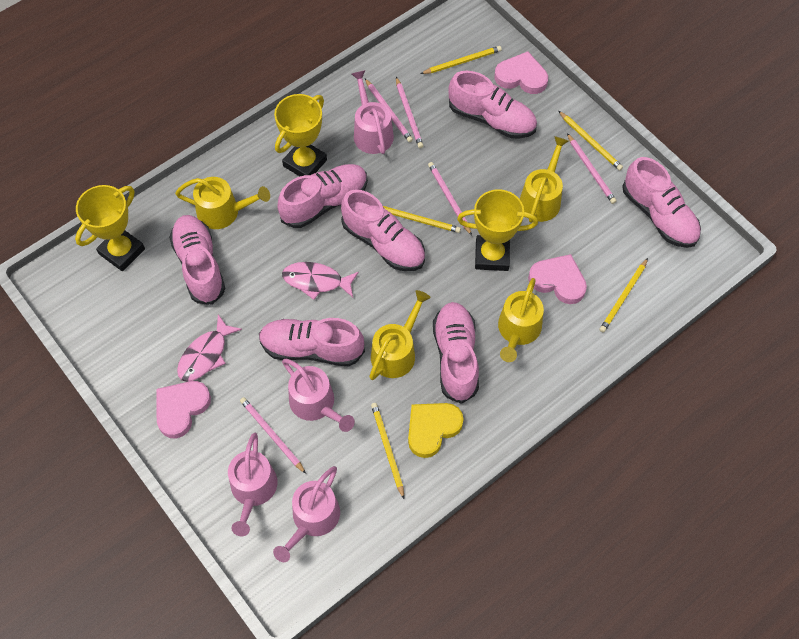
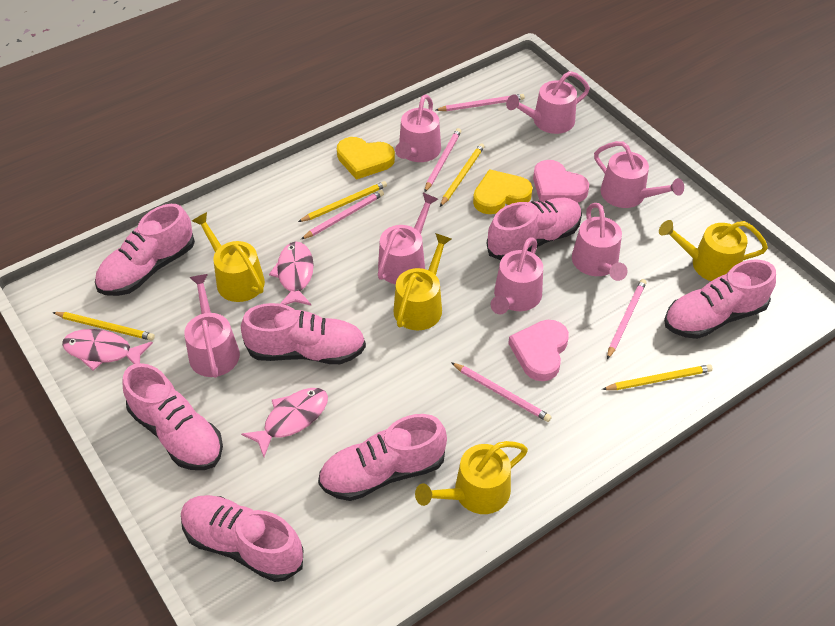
pink fish: [177,315,242,382] [282,262,359,300] = 2 -> [62,329,153,371] [241,388,328,457] [269,241,314,306] = 3
pink heart: [156,381,211,438] [494,52,548,94] [528,254,587,304] = 3 -> [508,320,569,381] [533,160,589,203] = 2
pink watering can: [228,433,277,537] [273,466,340,562] [282,359,355,432] [352,70,394,154] = 4 -> [184,274,240,378] [378,193,438,284] [395,94,441,162] [491,237,543,314] [506,71,590,134] [572,203,627,281] [594,141,684,208] = 7
yellow heart: [408,403,464,458] = 1 -> [337,137,395,180] [473,169,533,214] = 2
yellow pencil: [371,403,404,499] [383,206,461,233] [421,46,502,74] [558,111,623,171] [599,258,648,332] = 5 -> [52,312,155,341] [298,181,387,222] [440,143,485,207] [602,364,713,390] = 4
yellow trophy: [75,185,145,271] [274,94,327,176] [457,189,538,271] = 3 -> none = 0

